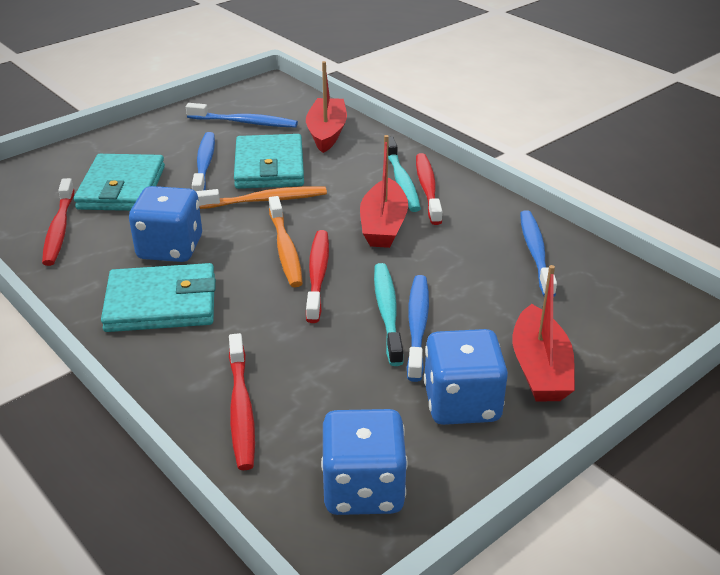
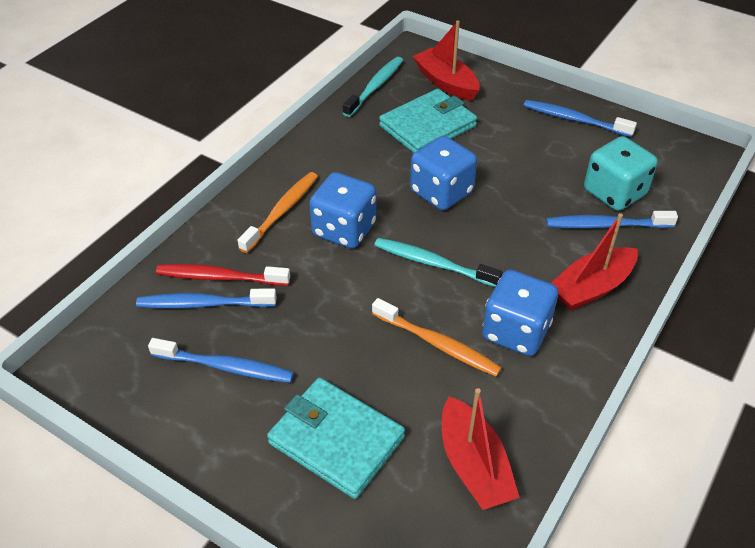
red toothbrush: [42,178,75,266] [229,333,255,470] [306,230,329,323] [416,153,442,225] = 4 -> [156,264,290,286] = 1
turquoise dice: none = 0 -> [584,136,658,211] = 1
turquoise wallet: [74,154,165,211] [101,263,216,332] [234,134,304,189] = 3 -> [267,378,405,499] [379,89,477,153] = 2

